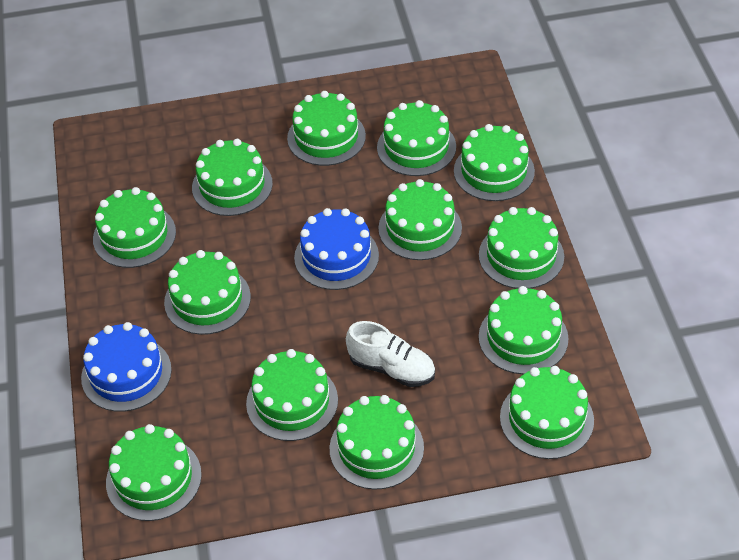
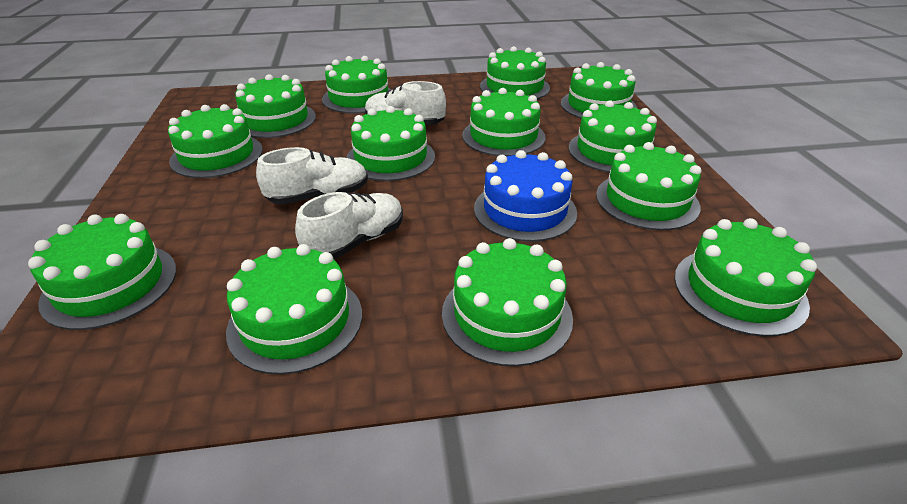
blue cake: [81,322,172,412] [294,208,379,290] = 2 -> [474,150,577,242] = 1
white shoe: [346,321,435,387] = 1 -> [256,147,368,205] [295,192,403,259] [365,81,446,125] = 3

